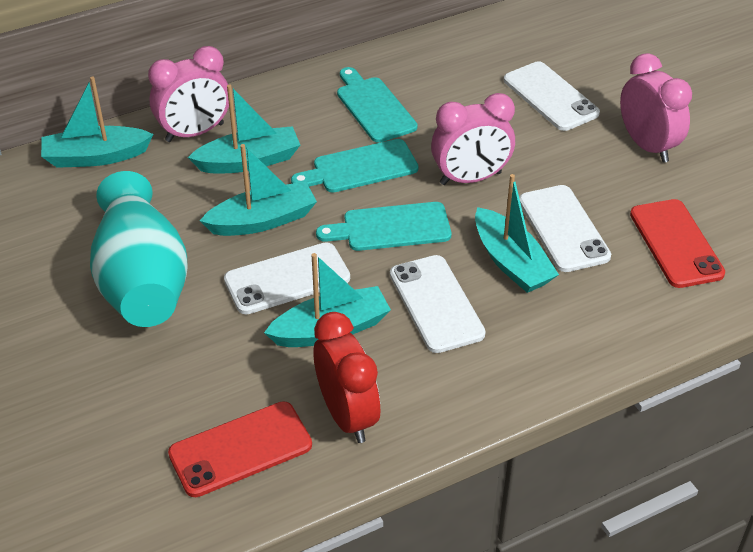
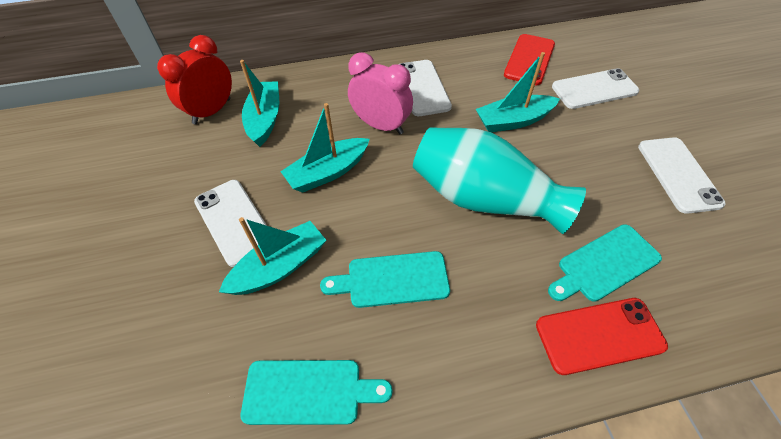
pink clock: [148,46,229,142] [431,93,515,185] [620,53,692,163] = 3 -> [348,52,413,134] = 1
turquoise boat: [41,76,154,168] [188,84,300,173] [200,144,317,236] [264,253,391,347] [475,174,559,293] = 5 -> [219,217,326,295] [240,60,279,147] [280,103,370,193] [476,52,560,132] = 4

